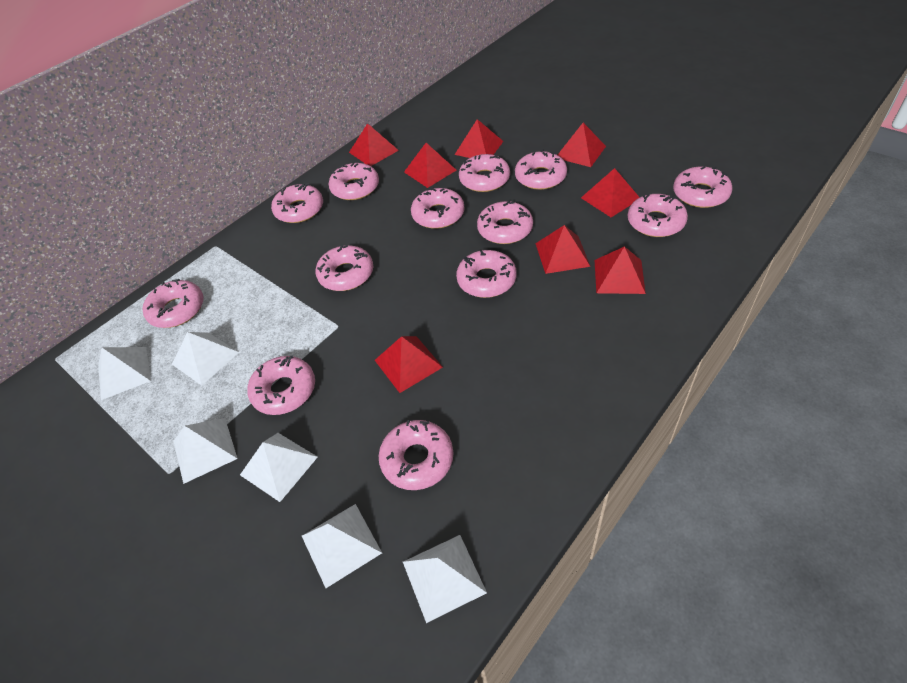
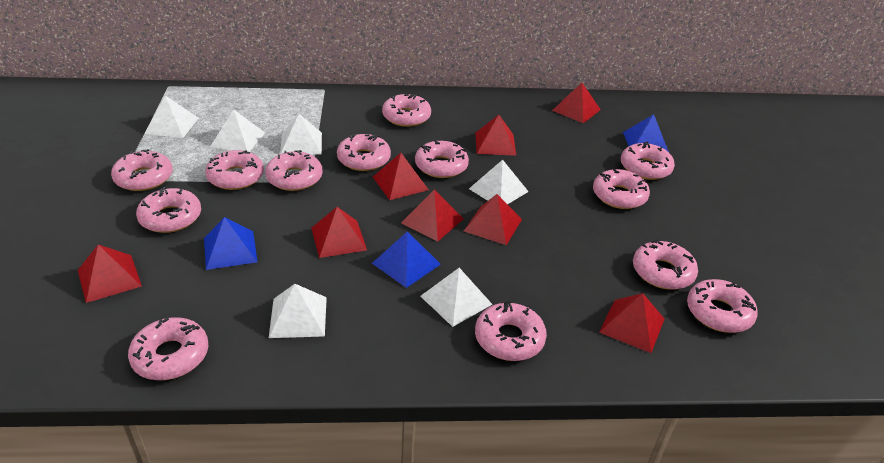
blue pyramid: none = 0 -> [204,217,258,270] [372,231,441,288] [623,114,669,152] = 3

